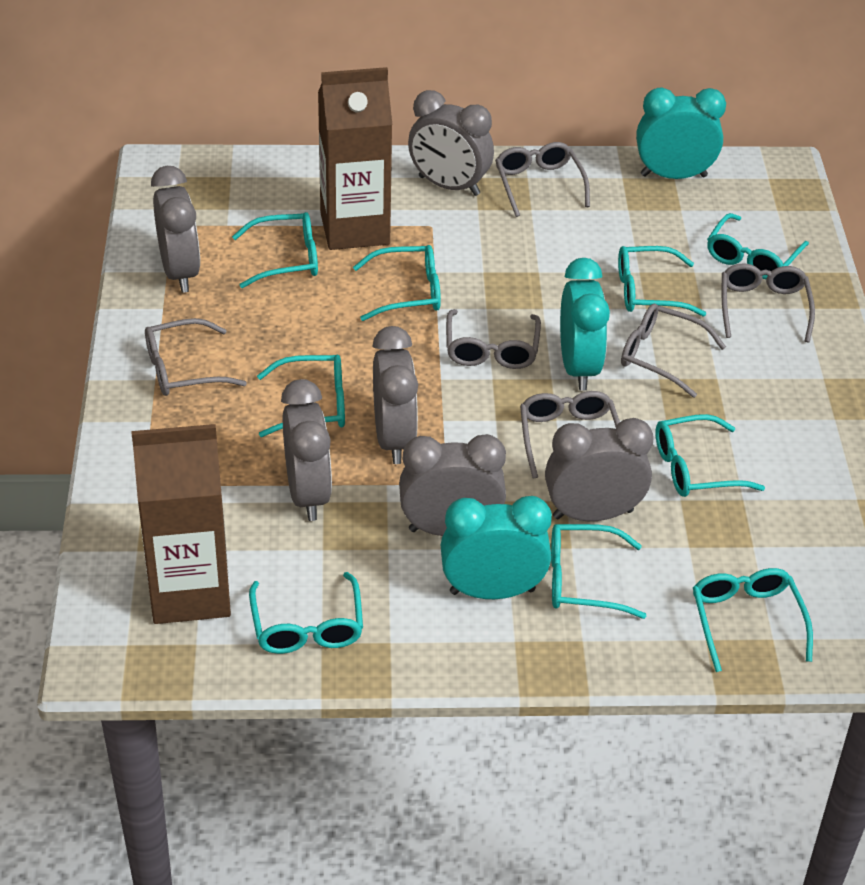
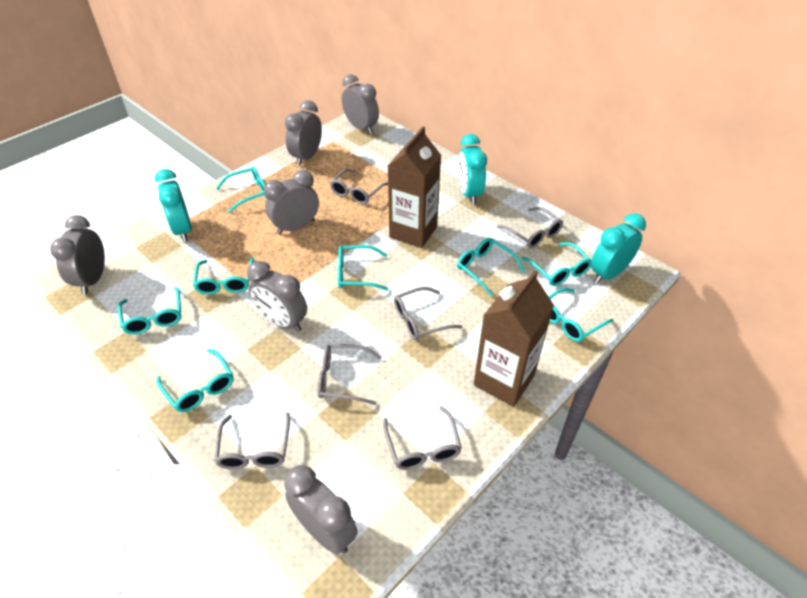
turquoise glasses: [232,212,318,288] [249,572,363,654] [257,355,345,437] [353,245,441,321] [551,524,646,619] [618,246,706,317] [655,414,765,497] [693,568,813,672] [707,213,809,279] = 9 -> [118,287,181,335] [157,349,233,412] [193,257,254,295] [216,166,266,213] [338,245,388,290] [457,238,525,297] [521,242,591,286] [549,287,613,342] = 8

